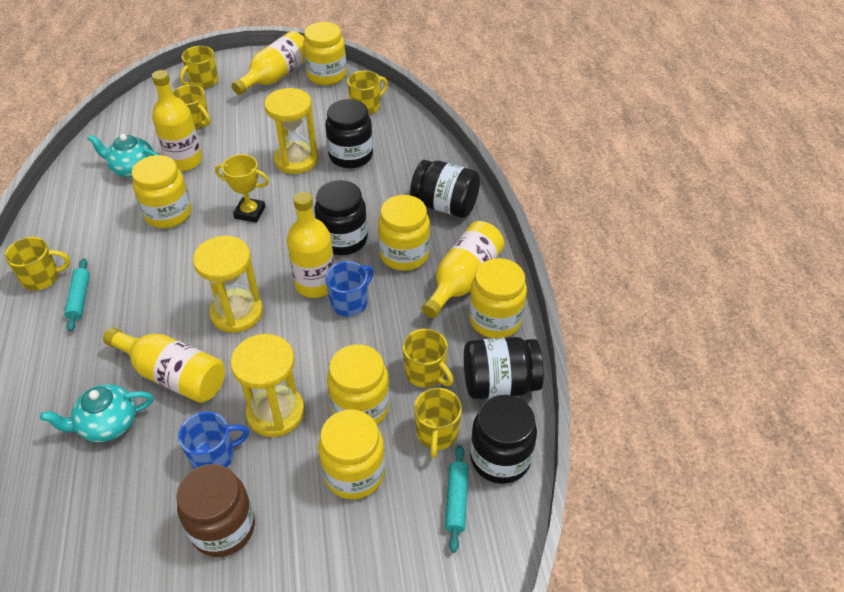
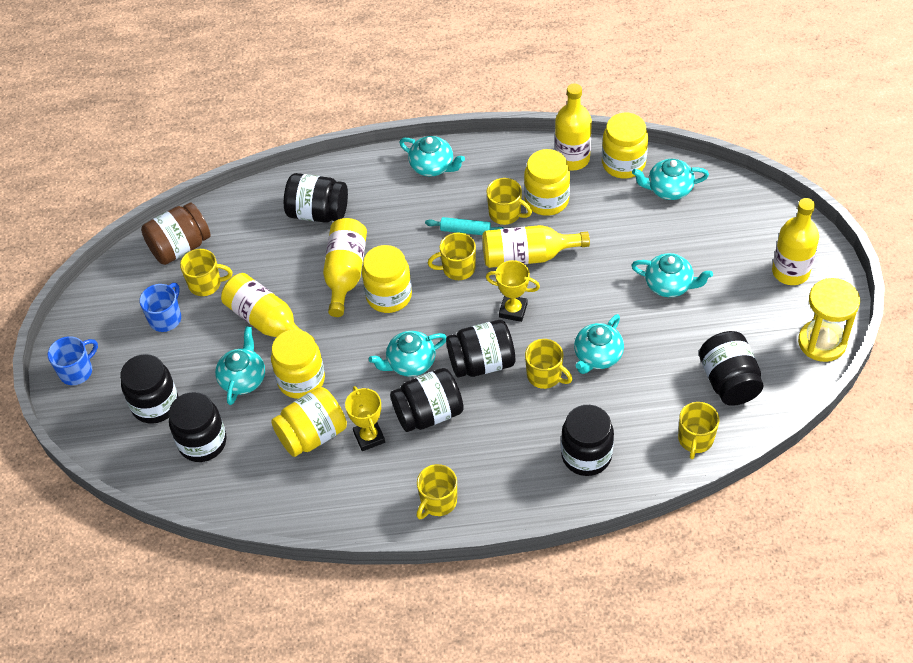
black jar: [314,180,368,255] [325,99,373,168] [410,160,480,218] [464,337,544,399] [470,395,537,484] = 5 -> [120,354,178,424] [169,392,227,462] [284,173,348,223] [390,368,464,432] [446,320,515,378] [561,405,614,476] [699,331,764,406] = 7
turquoise rolling pin: [64,258,90,332] [445,445,468,553] = 2 -> [425,217,504,235] = 1
turquoise teapot: [40,384,153,442] [88,134,159,177] = 2 -> [215,326,265,405] [369,331,447,377] [399,136,465,177] [574,314,624,374] [631,253,713,297] [632,159,709,200] = 6
yellow hourglass: [193,236,263,333] [231,334,305,437] [264,88,318,174] = 3 -> [798,278,860,362] = 1
yellow jar: [132,155,192,228] [303,22,347,85] [318,410,385,499] [327,344,390,425] [378,195,430,271] [469,258,527,338] = 6 -> [271,329,325,399] [271,387,347,457] [362,245,412,313] [524,149,570,216] [602,113,648,178] = 5
yellow trophy: [215,154,269,223] = 1 -> [345,386,385,451] [486,260,540,322] = 2

